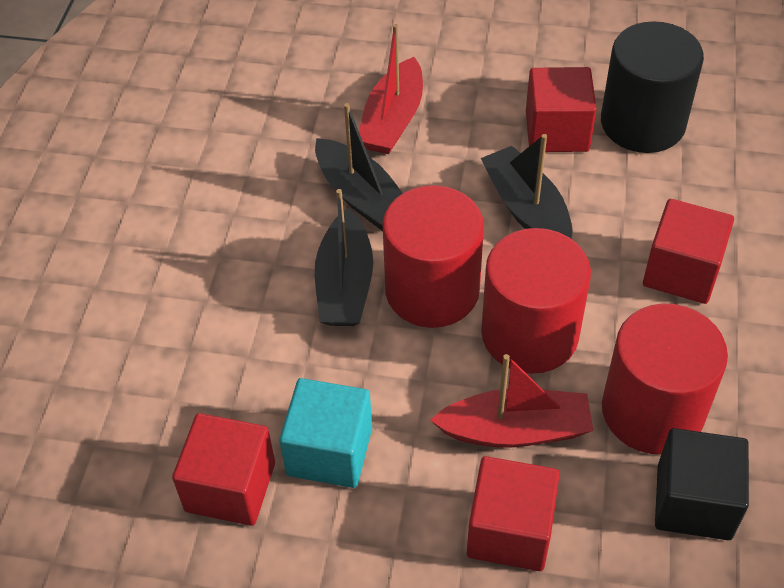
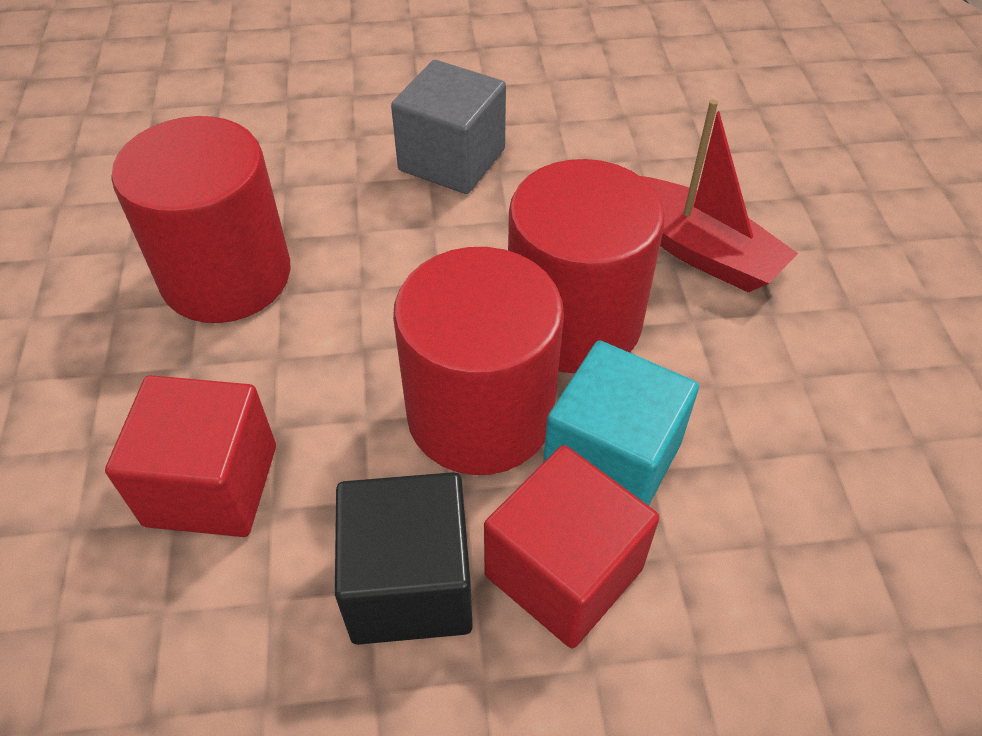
black boat: [315,103,403,231] [315,189,373,326] [481,134,573,238] = 3 -> none = 0
black cylinder: [601,21,704,153] = 1 -> none = 0
grey cube: none = 0 -> [391,60,506,194] = 1
red boat: [359,24,423,154] [430,354,593,447] = 2 -> [640,99,798,293] = 1
red cube: [172,413,275,526] [467,456,560,571] [526,67,597,152] [643,199,734,304] = 4 -> [105,375,276,537] [484,445,659,648] = 2

